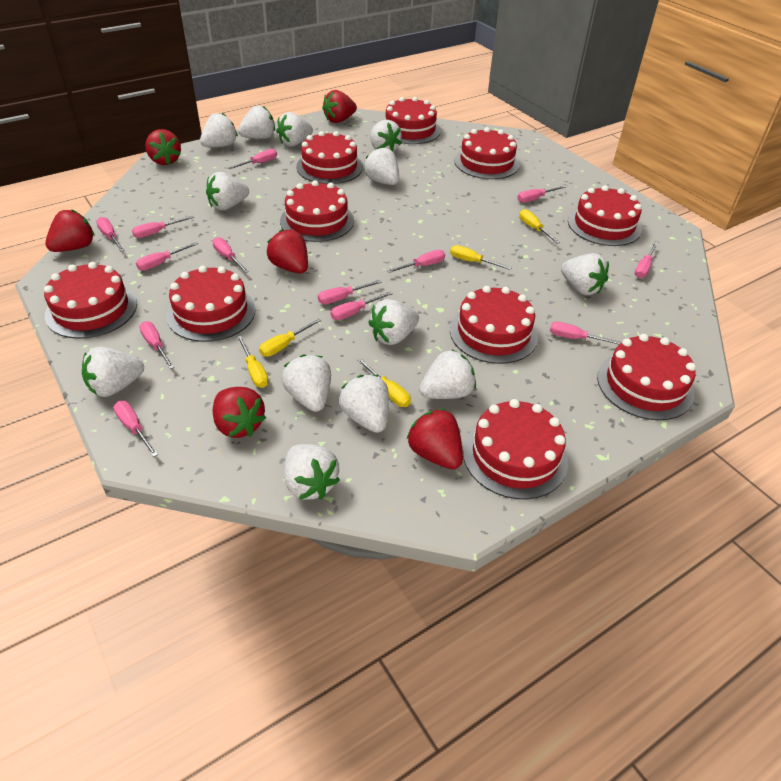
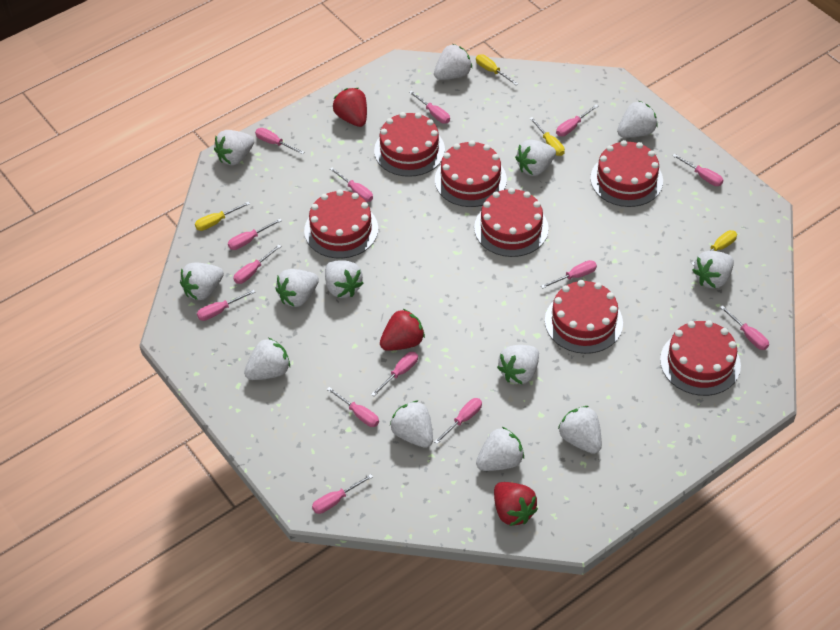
pink screwdriver: [96,217,125,252] [113,401,158,457] [132,216,194,238] [136,242,198,271] [139,321,174,369] [212,237,249,273] [228,149,277,169] [318,280,382,304] [330,291,393,320] [387,250,445,273] [517,186,566,203] [550,322,621,345] [635,243,658,278] = 13 -> [197,290,255,321] [228,219,282,250] [233,245,281,284] [255,128,304,154] [312,474,373,514] [327,387,379,427] [330,167,373,202] [371,352,418,396] [409,91,450,124] [434,398,482,444] [541,260,597,289] [556,104,598,136] [672,154,723,186] [720,306,769,350] = 14
red cake: [44,262,137,339] [166,266,255,342] [280,180,354,242] [296,131,363,184] [385,97,441,144] [450,286,538,364] [454,127,519,179] [463,399,568,499] [568,185,642,246] [597,334,696,420] = 10 -> [304,190,378,258] [374,112,445,177] [435,140,507,207] [474,188,549,257] [545,280,623,354] [590,140,663,207] [660,320,741,396] = 7
red strawberry: [45,210,95,252] [145,129,181,165] [213,387,266,438] [267,229,308,274] [322,90,357,123] [407,409,463,469] = 6 -> [333,88,367,127] [380,309,425,351] [494,482,538,526] = 3
yellow screwdriver: [237,336,269,388] [259,318,321,357] [357,358,411,407] [450,245,512,270] [519,209,560,244] = 5 -> [195,201,250,231] [476,54,518,85] [529,117,565,156] [691,230,737,265] = 4

